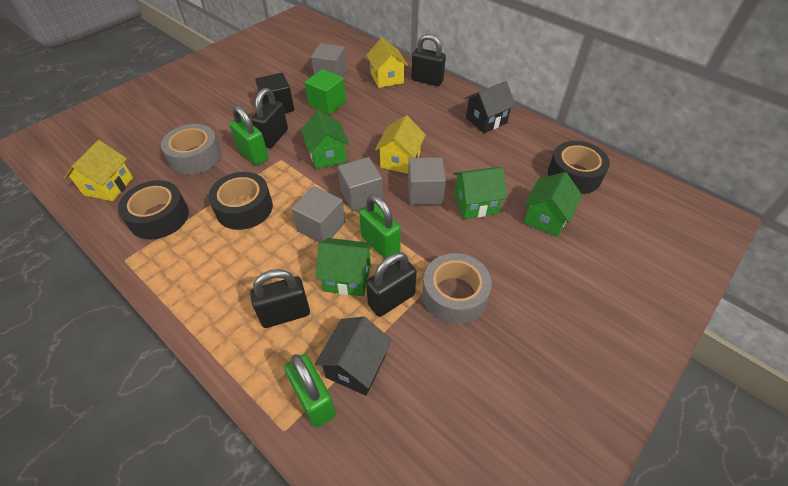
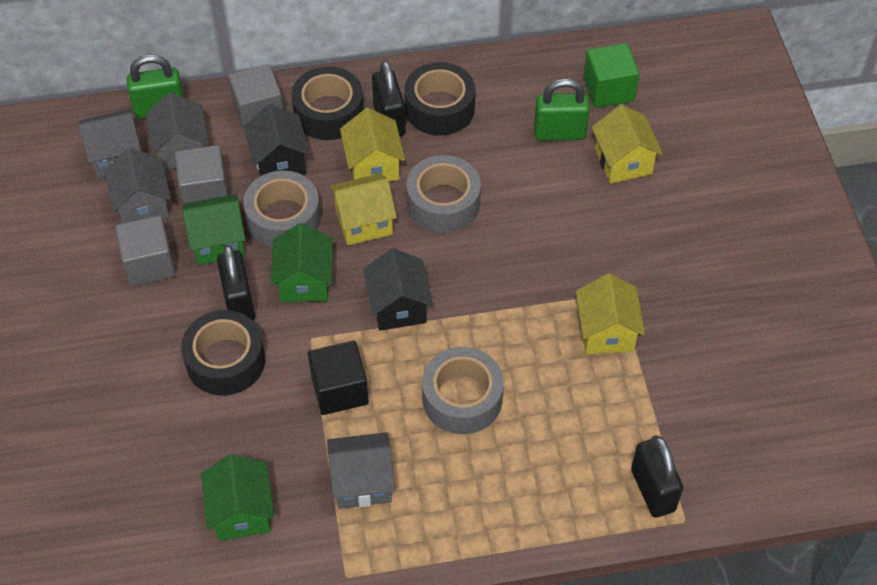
black padlock: [250,269,310,328] [251,88,288,148] [366,252,417,317] [411,34,446,86] = 4 -> [217,244,255,321] [372,60,406,137] [631,435,683,518] = 3
green house: [301,111,349,169] [316,238,373,296] [454,167,507,219] [523,172,582,237] = 4 -> [182,194,246,265] [201,454,274,541] [271,223,333,302] = 3
green padlock: [229,105,269,165] [284,354,336,428] [359,195,401,259] = 3 -> [127,55,184,119] [534,78,590,141] = 2
grey cube: [291,186,345,243] [311,43,346,77] [338,157,383,211] [408,157,446,205] = 4 -> [115,216,176,287] [175,145,228,204] [228,64,283,132] = 3
grey house: none = 0 -> [78,109,141,179] [104,148,171,223] [146,92,208,171] [327,432,395,509] = 4
grey tape: [161,124,222,175] [422,253,492,324] = 2 -> [243,171,321,248] [406,155,481,233] [422,347,504,434] = 3
yellow house: [64,140,133,201] [366,38,408,88] [375,115,426,174] = 3 -> [329,173,397,245] [340,108,405,181] [576,273,645,354] [592,104,663,184] = 4

